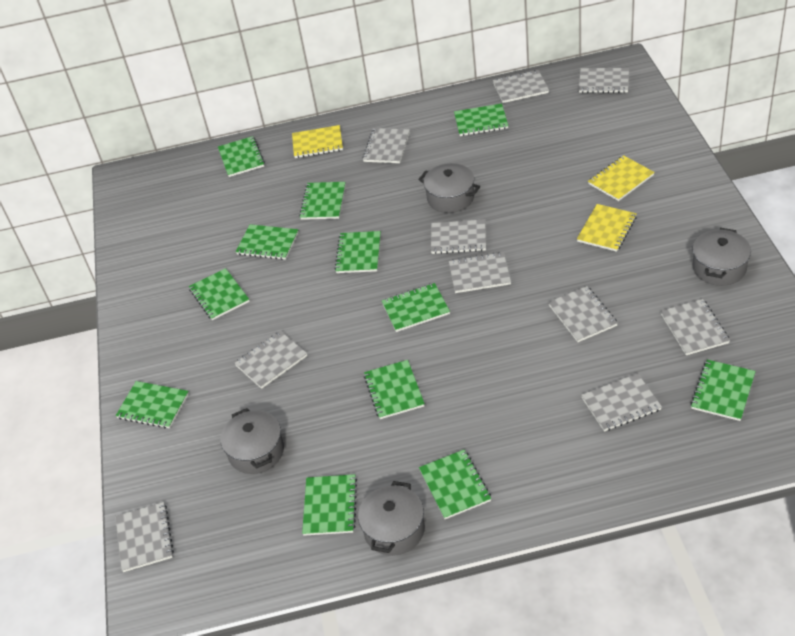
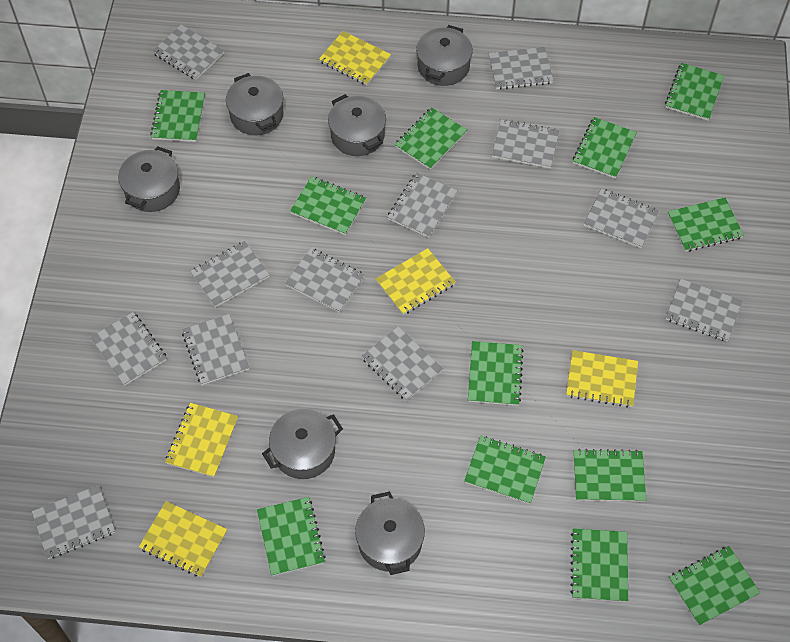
grey notebook: [115,502,174,572] [235,331,307,389] [362,128,410,163] [431,219,486,254] [449,252,511,293] [493,70,549,103] [548,286,618,342] [579,68,629,93] [581,373,662,432] [660,299,730,355] = 10 -> [32,485,115,559] [90,312,167,386] [152,24,224,80] [182,314,249,385] [190,241,270,307] [285,248,365,313] [361,326,443,401] [388,172,458,238] [488,47,554,90] [492,119,559,169] [584,188,659,248] [666,279,742,342] = 12
grey pot: [220,408,284,474] [358,481,425,556] [418,163,480,213] [692,228,751,286] = 4 -> [118,146,180,212] [226,73,284,135] [262,409,343,479] [328,94,386,156] [355,491,425,575] [416,25,473,86] = 6
yellow notebook: [292,125,343,158] [577,204,637,252] [588,155,655,201] = 3 -> [139,501,227,577] [165,403,238,478] [319,31,391,85] [376,248,456,315] [566,350,638,408] = 5

